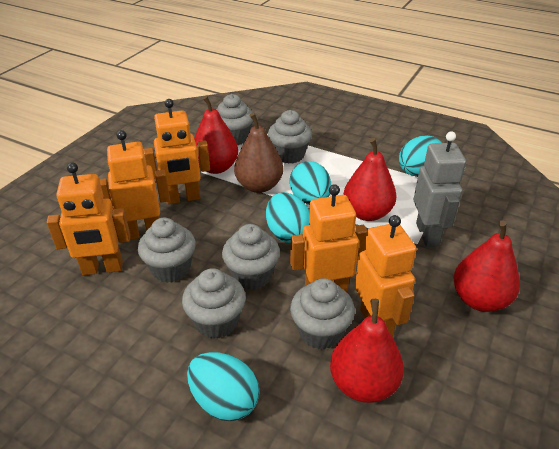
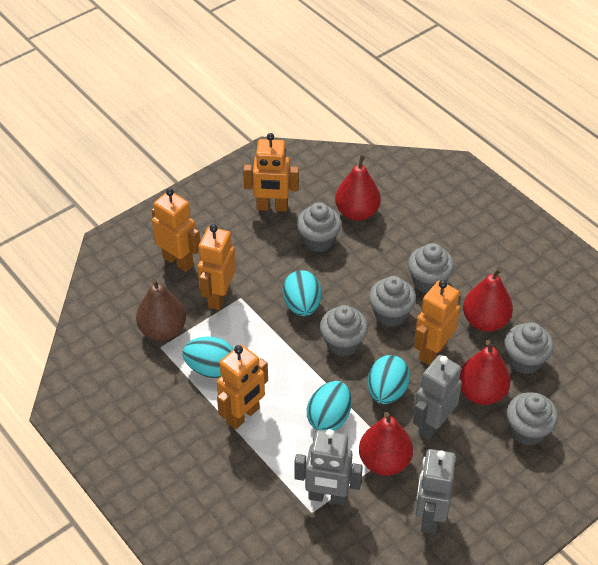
grey robot: [413,131,466,247] = 1 -> [294,429,363,505] [413,355,462,440] [415,449,456,534] = 3

